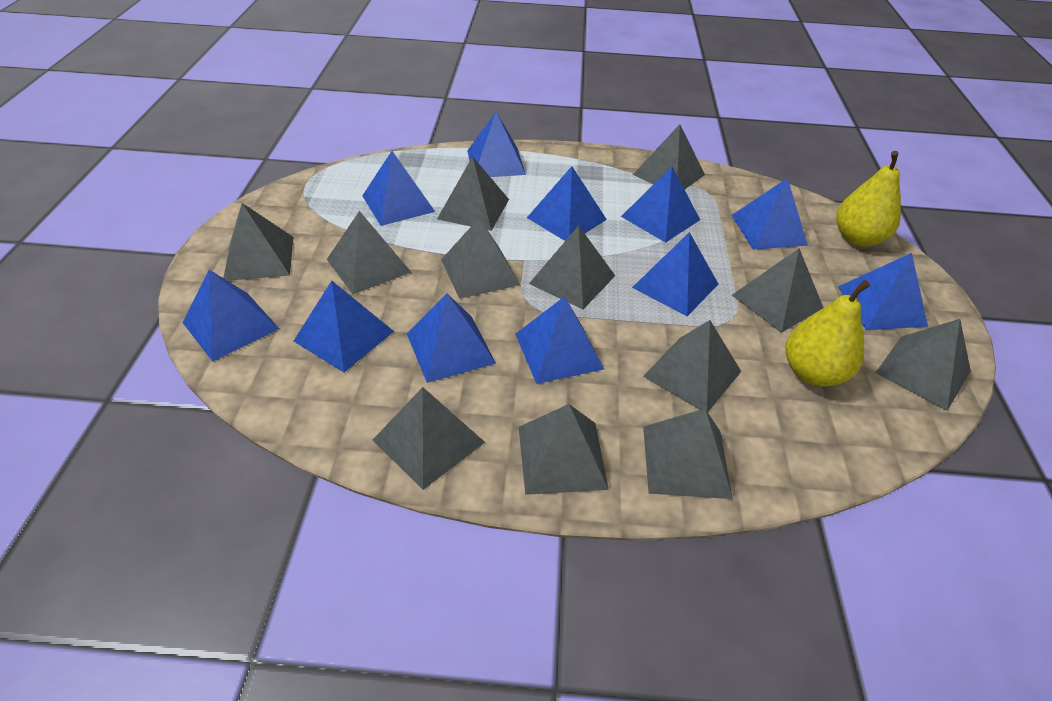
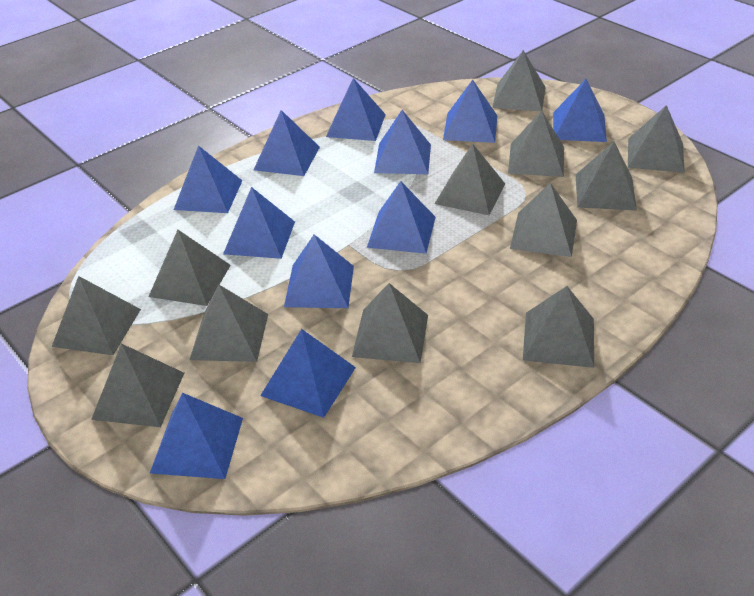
yellow pear: [786,280,870,387] [836,151,901,247] = 2 -> none = 0

